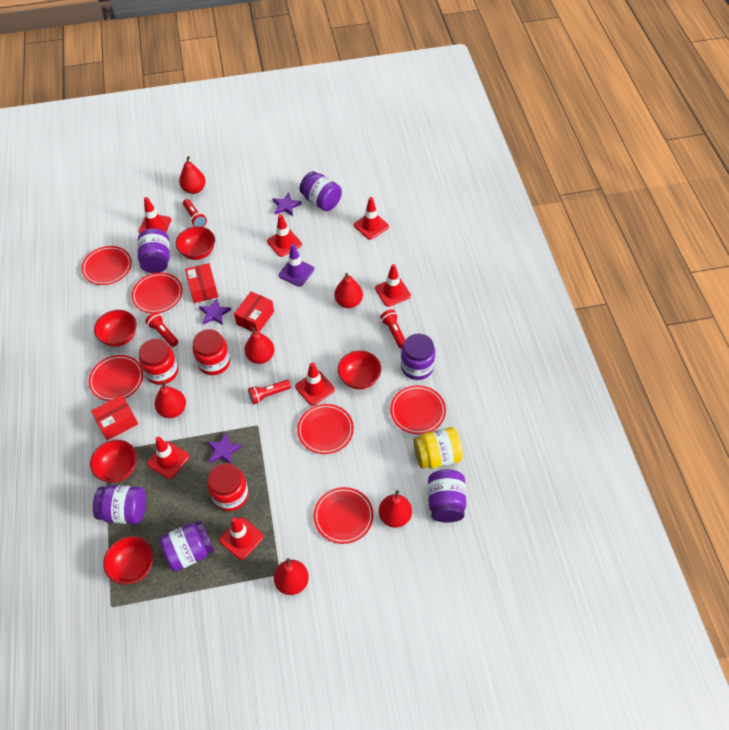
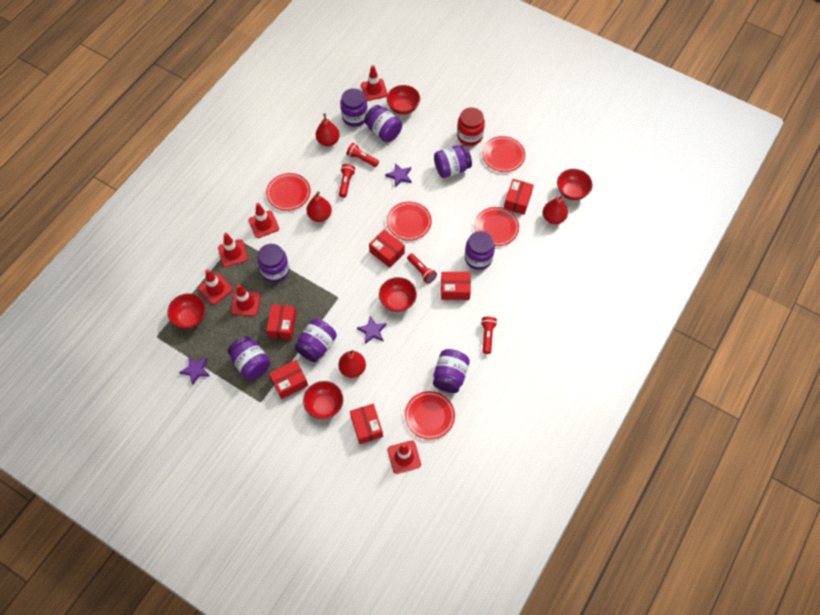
purple jar: [93,485,146,524] [138,228,170,273] [159,521,214,572] [299,171,342,211] [401,334,435,380] [428,470,466,523] = 6 -> [228,336,271,380] [257,244,289,282] [295,319,337,362] [340,88,368,127] [364,105,402,142] [433,349,470,393] [434,145,472,178] [465,231,495,270] = 8
purple traffic cone: [279,244,314,287] = 1 -> none = 0
red box: [91,395,138,440] [185,263,218,303] [234,291,274,332] = 3 -> [266,304,297,340] [269,360,308,399] [350,404,383,444] [369,230,405,268] [441,272,471,300] [504,179,534,215] = 6
red jar: [139,339,178,385] [193,329,230,375] [207,463,249,511] = 3 -> [457,107,485,146] = 1
red pear: [155,381,186,418] [179,156,206,194] [244,327,274,364] [274,558,309,595] [334,273,363,308] [379,490,412,528] = 6 -> [307,192,332,222] [316,113,340,146] [338,350,366,378] [543,195,568,224] = 4
red plate: [81,246,132,285] [89,355,143,401] [131,272,183,313] [297,404,354,454] [314,487,374,544] [390,385,446,434] = 6 -> [266,173,310,211] [387,202,432,241] [405,391,455,440] [474,207,519,246] [482,136,525,172] = 5
red traffic cone: [139,197,171,234] [147,437,189,479] [219,517,264,560] [267,214,302,257] [295,362,335,406] [354,197,389,240] [375,264,411,307] = 7 -> [199,269,233,305] [218,233,248,267] [231,284,261,316] [249,203,279,238] [361,65,388,101] [388,441,421,474] = 6
yellow jar: [413,427,463,469] = 1 -> none = 0

